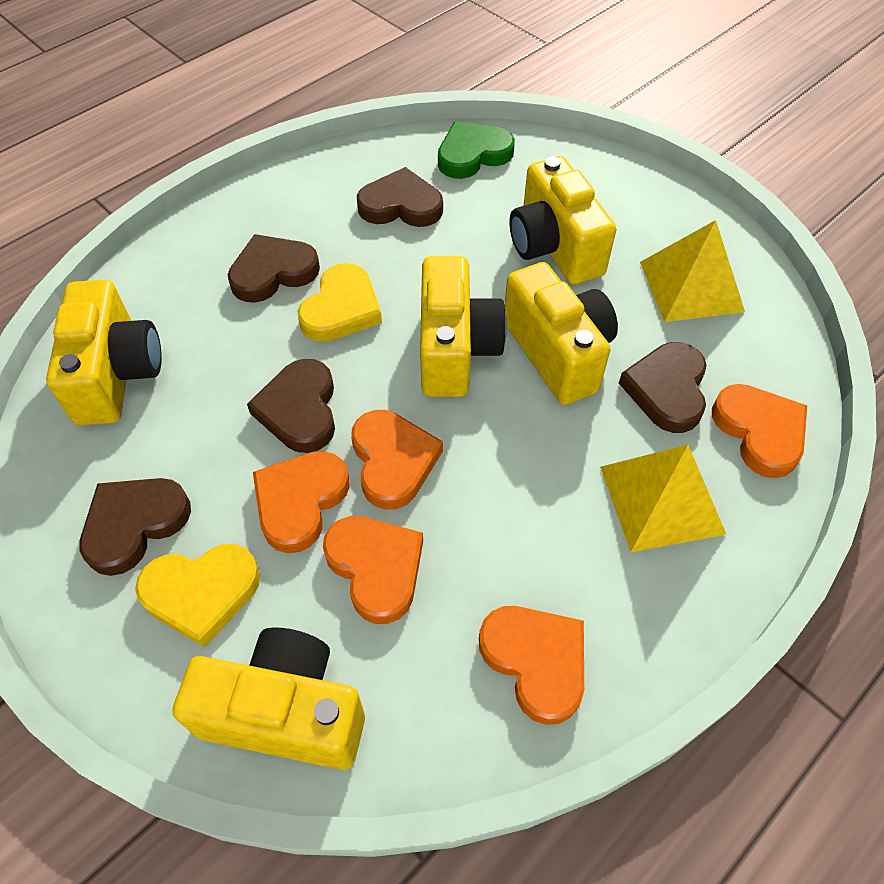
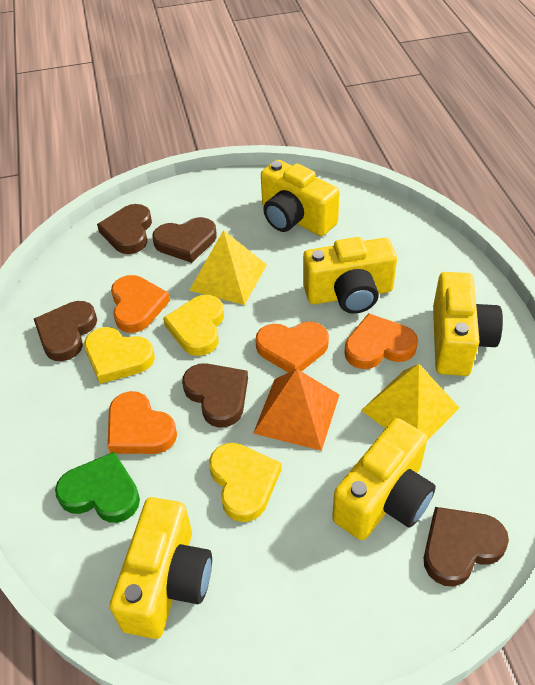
orange heart: [253,451,350,553] [323,516,423,624] [351,410,443,510] [479,606,584,725] [712,384,807,478] = 5 -> [108,391,177,454] [111,275,170,333] [255,321,329,373] [345,313,418,369] = 4
orange pyramid: none = 0 -> [253,369,339,451] = 1
yellow heart: [135,544,260,647] [297,263,382,342] = 2 -> [84,327,155,384] [163,295,224,356] [209,443,281,522] = 3

